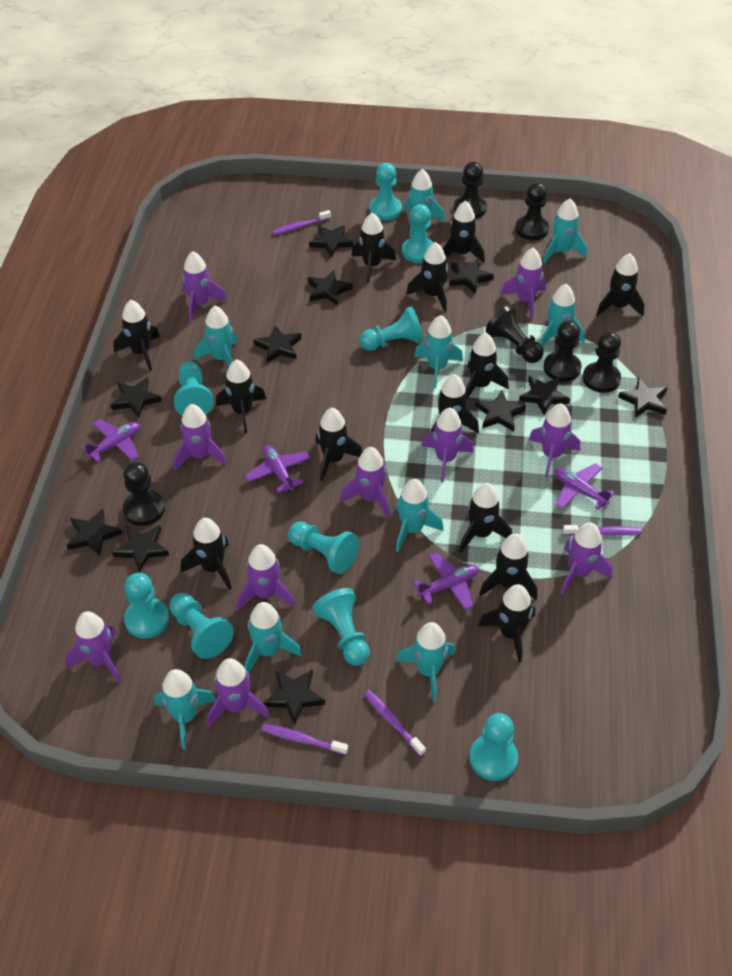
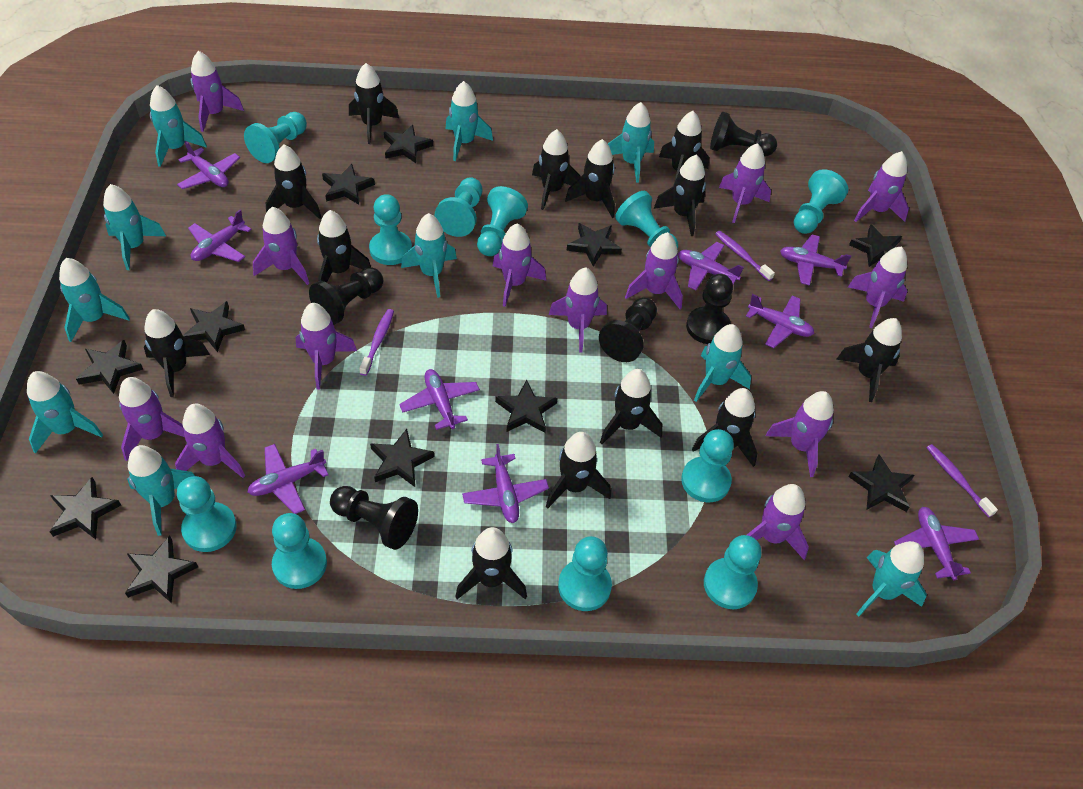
black pawn: [123,462,165,526] [454,162,487,219] [486,305,544,363] [515,182,549,240] [543,320,582,382] [583,331,621,393] = 6 -> [309,267,384,325] [330,486,418,550] [599,298,657,362] [686,274,733,344] [710,112,777,156] = 5
purple plane: [82,419,140,463] [245,445,310,493] [413,552,478,610] [554,463,614,510] = 4 -> [177,141,240,189] [188,210,252,262] [247,444,329,514] [399,369,480,430] [462,444,549,523] [678,242,744,290] [746,294,814,348] [780,234,851,286] [894,507,979,580] = 9
purple rocket: [65,612,122,683] [174,404,227,470] [182,251,227,322] [207,658,269,727] [237,544,295,610] [340,447,390,518] [422,408,474,482] [500,248,546,319] [529,403,580,478] [561,522,612,594] = 10 -> [119,377,185,461] [175,404,245,478] [191,51,244,132] [253,207,309,285] [295,303,357,390] [493,224,546,307] [549,268,607,353] [625,232,683,309] [719,143,771,223] [747,484,809,560] [766,391,834,477] [848,246,908,328] [854,151,909,222] = 13
purple toothbrush: [262,724,348,755] [272,210,331,235] [364,690,426,756] [563,525,642,536] = 4 -> [359,309,394,376] [715,231,775,281] [926,444,998,517] = 3
turquoise pawn: [124,573,169,639] [169,593,234,659] [174,362,213,416] [288,521,359,574] [312,588,370,666] [360,306,423,351] [369,163,402,220] [402,204,434,263] [469,713,518,781] = 9 -> [177,476,237,552] [244,112,307,163] [272,513,327,589] [369,194,412,265] [435,177,482,237] [477,186,528,256] [558,536,612,611] [615,191,678,249] [681,429,734,502] [704,535,762,609] [794,169,848,234] = 11
turquoise rocket: [154,669,216,749] [194,306,238,366] [245,602,302,673] [395,479,444,552] [396,622,455,701] [404,169,445,237] [414,315,463,388] [540,284,585,347] [543,198,587,263] = 9 -> [27,371,103,454] [59,258,130,342] [103,184,166,270] [127,445,195,536] [150,85,207,167] [401,213,457,298] [446,81,493,161] [608,102,654,183] [694,324,751,402] [856,541,927,616] = 10

